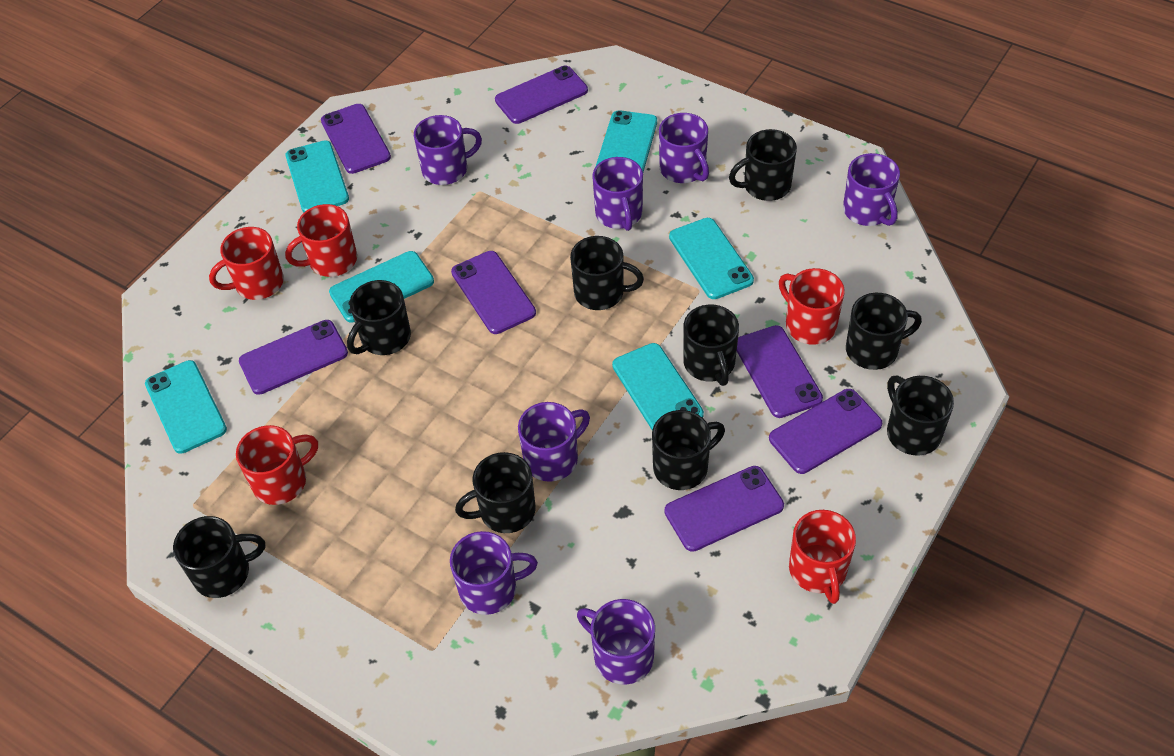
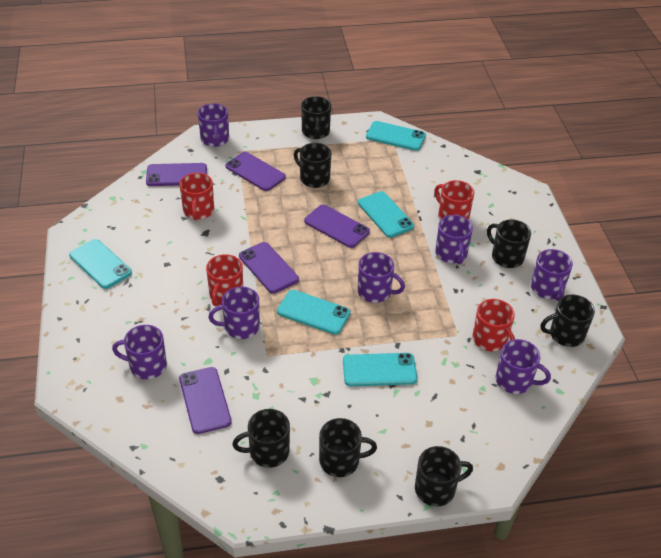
black mug: [173,516,266,598] [347,280,411,355] [455,452,535,533] [570,236,644,310] [652,410,725,490] [683,305,739,386] [729,129,797,201] [846,293,922,370] [887,375,954,456] = 9 -> [232,409,290,468] [294,143,331,188] [301,96,331,139] [319,418,377,477] [415,446,473,507] [487,219,531,268] [541,295,595,347] = 7
purple phone: [239,320,348,395] [321,104,391,174] [451,251,536,334] [495,66,588,124] [664,466,784,552] [737,325,823,418] [769,389,882,474] = 7 -> [146,163,207,186] [179,367,232,434] [225,152,286,191] [239,242,299,294] [304,204,370,248] = 5
red mug: [209,227,284,300] [236,425,318,505] [285,204,357,277] [779,268,845,345] [789,510,856,604] = 5 -> [179,173,214,220] [206,254,243,306] [434,180,474,220] [472,299,515,351] = 4
turquoise phone: [145,360,227,454] [285,140,349,212] [329,251,434,323] [596,110,657,172] [612,343,704,430] [669,218,754,299] = 6 -> [69,239,132,289] [277,290,351,335] [343,353,417,386] [358,191,414,238] [366,121,426,151] = 5

